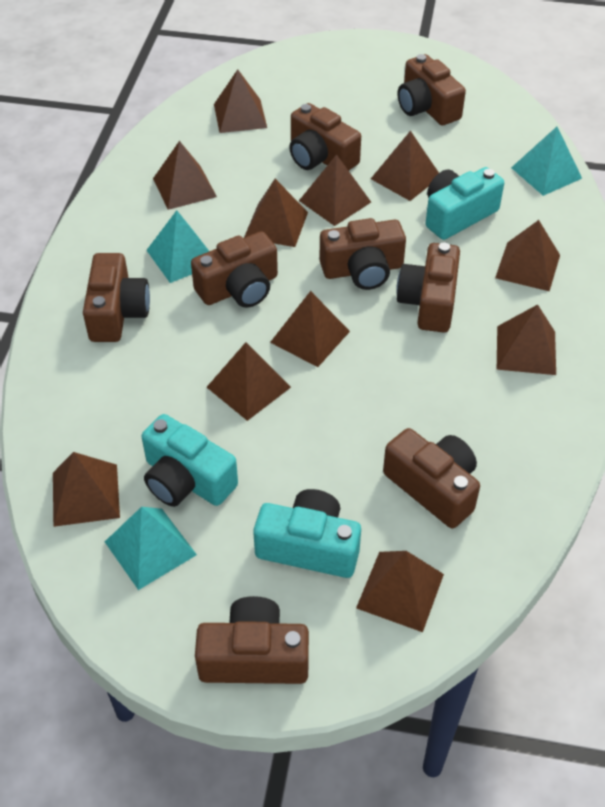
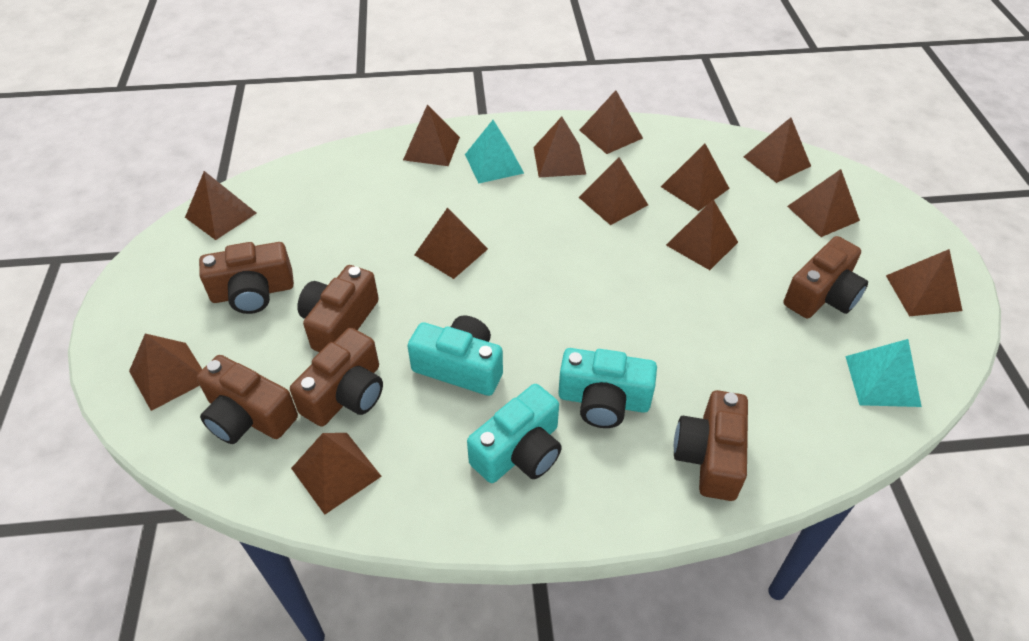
brown camera: [83,253,150,342] [191,231,278,308] [195,596,309,684] [289,103,361,171] [319,218,406,290] [383,428,480,528] [396,242,460,333] [398,54,466,125] = 8 -> [197,355,298,444] [199,242,294,314] [290,328,383,427] [297,265,379,352] [674,390,748,501] [784,236,868,318] = 6
brown pyramid: [53,452,120,527] [153,141,217,210] [207,342,291,421] [214,69,267,133] [244,179,308,247] [270,291,350,367] [299,154,371,226] [356,551,444,632] [371,131,439,201] [495,220,560,291] [497,304,556,375] = 11 -> [129,334,202,411] [185,171,257,240] [291,433,382,515] [403,104,460,166] [414,208,488,279] [533,117,586,178] [579,90,643,154] [579,157,648,225] [661,144,730,211] [666,199,738,270] [744,117,811,183] [787,169,860,237] [886,249,963,316] = 13
turquoise pyramid: [105,507,197,590] [146,210,209,283] [511,127,582,196] = 3 -> [465,120,524,184] [845,339,922,407] = 2

